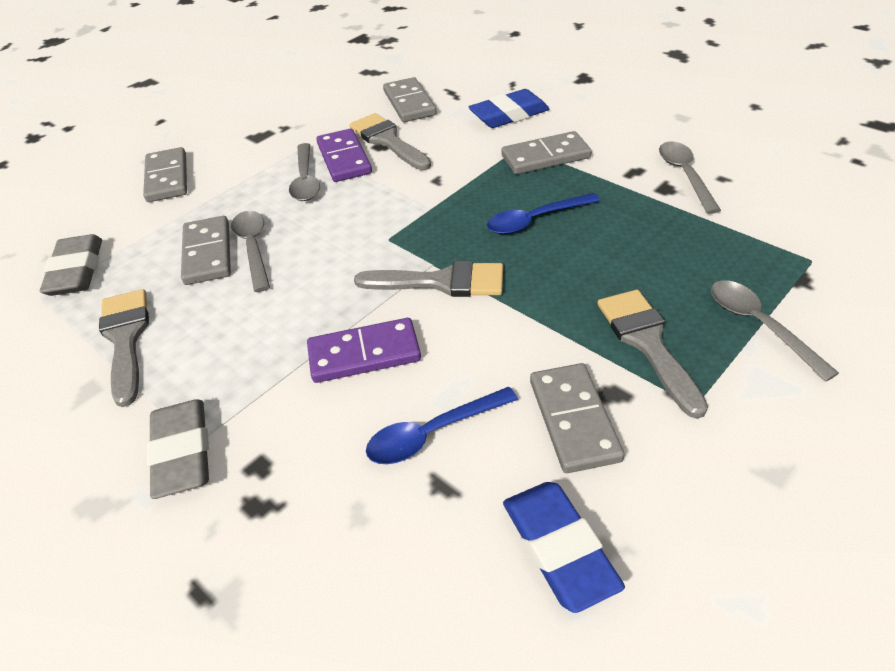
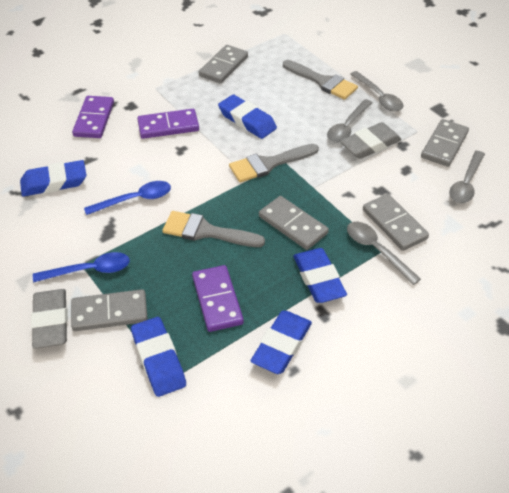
blue eraser: [469,89,549,128] [503,482,625,613] = 2 -> [20,160,86,197] [131,317,186,397] [218,95,277,139] [251,311,312,374] [293,248,347,303] = 5
grey brush: [99,289,149,407] [349,113,431,170] [354,261,503,297] [597,290,708,419] = 4 -> [162,211,265,247] [229,144,319,182] [283,60,358,100] = 3
purple domino: [307,318,421,383] [316,129,372,182] = 2 -> [72,96,114,138] [137,109,199,139] [192,265,244,332] = 3

